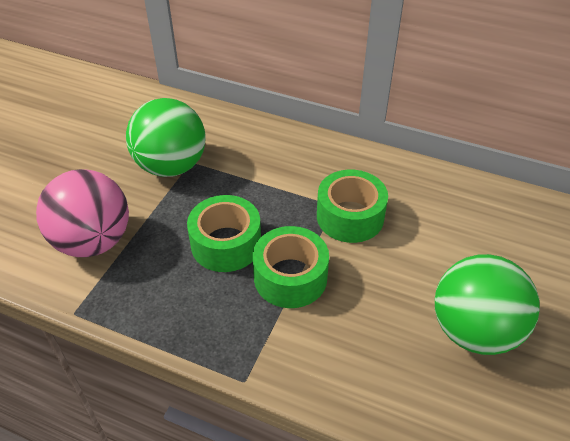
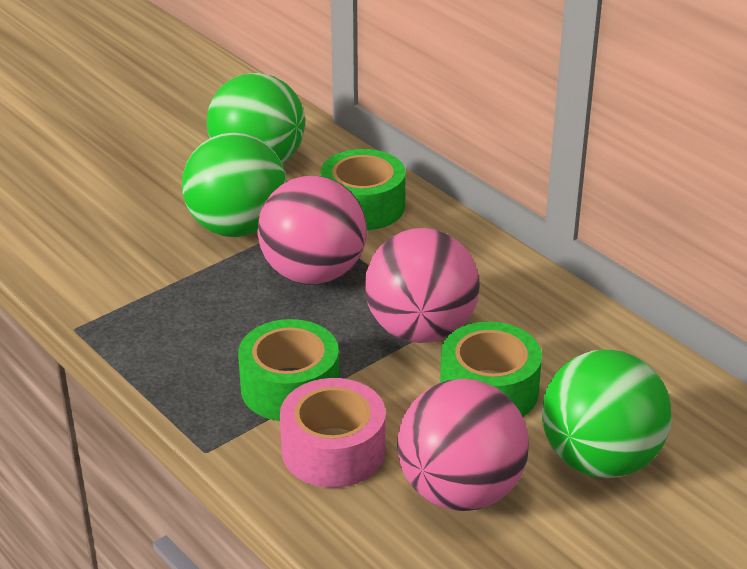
green ball: [126,98,206,177] [435,254,540,355] = 2 -> [182,133,287,237] [207,73,305,163] [542,350,672,478] = 3
pink ball: [36,169,129,257] = 1 -> [258,176,367,285] [365,228,480,343] [397,379,529,511] = 3
pink tape: none = 0 -> [280,378,386,488] = 1

